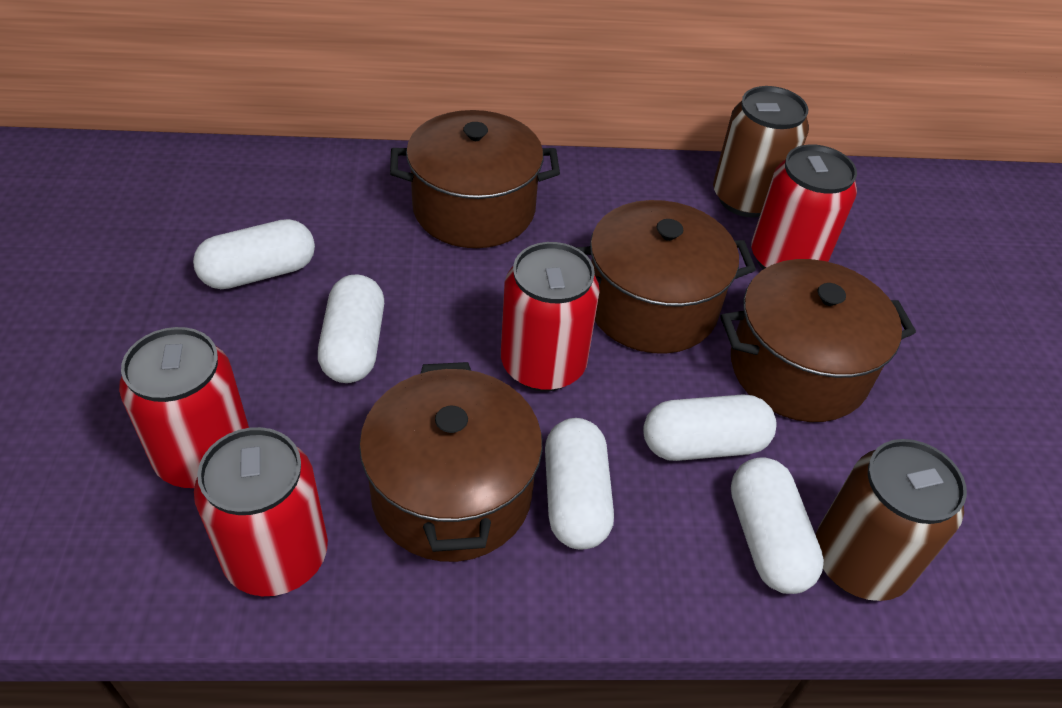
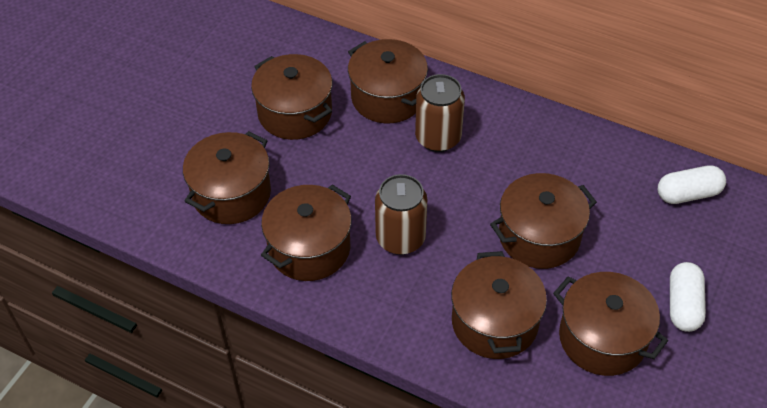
brown pot: [359,362,543,562] [390,110,560,248] [575,200,756,354] [720,259,916,422] = 4 -> [183,131,271,224] [251,54,332,140] [261,184,351,281] [348,39,428,123] [451,251,547,359] [490,173,597,269] [553,272,668,376] = 7
red can: [119,327,249,488] [194,427,328,596] [501,242,600,391] [751,145,857,269] = 4 -> none = 0
white capsule: [193,219,315,289] [318,275,384,383] [545,418,614,550] [643,394,777,461] [731,457,824,594] = 5 -> [658,165,726,204] [670,262,706,332] = 2

